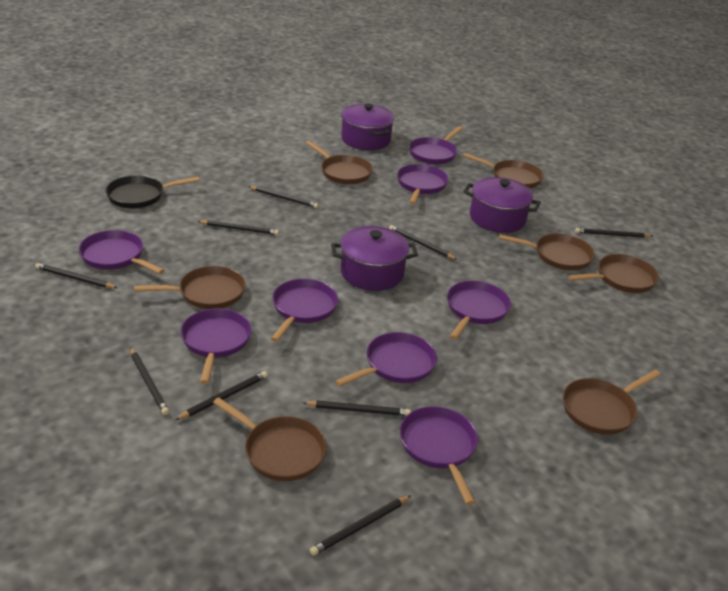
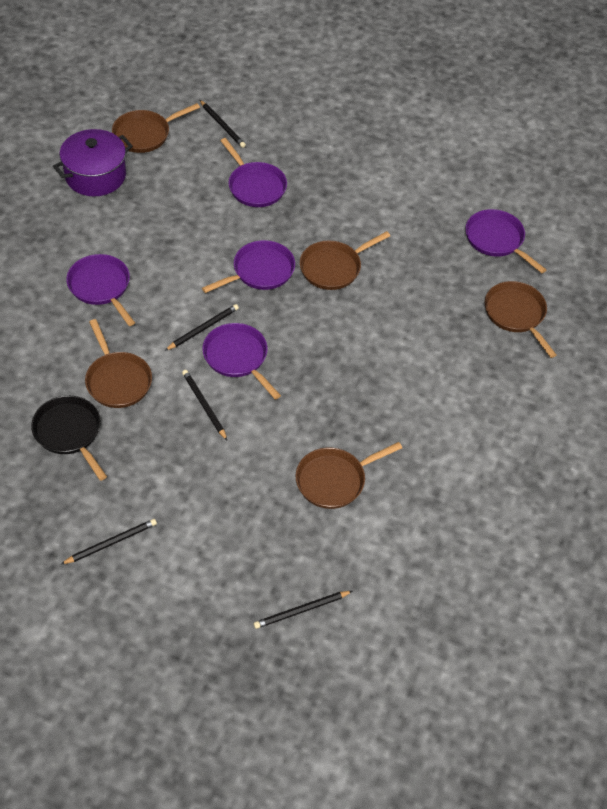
black pencil: [35,263,117,288] [130,347,169,415] [175,371,268,420] [198,220,279,235] [248,186,319,208] [303,401,411,416] [310,495,411,556] [389,225,458,260] [575,228,653,238] = 9 -> [60,519,157,565] [165,304,239,351] [182,370,227,440] [200,100,246,148] [254,591,352,629] = 5
brown pan: [134,266,246,309] [213,397,327,481] [306,141,373,184] [463,153,544,189] [499,234,595,271] [563,370,661,435] [568,254,659,293] = 7 -> [85,319,152,408] [112,103,200,153] [296,442,402,509] [300,231,390,290] [485,281,556,358] = 5
purple pan: [78,230,165,274] [180,308,251,384] [271,279,338,342] [335,332,437,387] [397,164,449,205] [400,406,478,505] [409,126,463,164] [447,281,511,340] = 8 -> [66,254,135,326] [202,240,295,293] [202,323,281,399] [220,138,287,207] [465,209,546,273] = 5
purple pot: [331,226,418,291] [341,103,395,150] [463,177,541,233] = 3 -> [53,129,133,196] = 1

